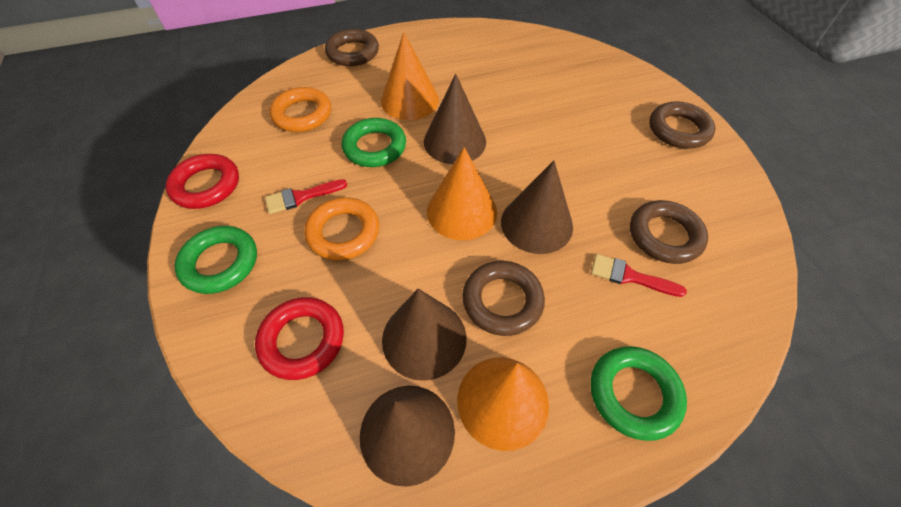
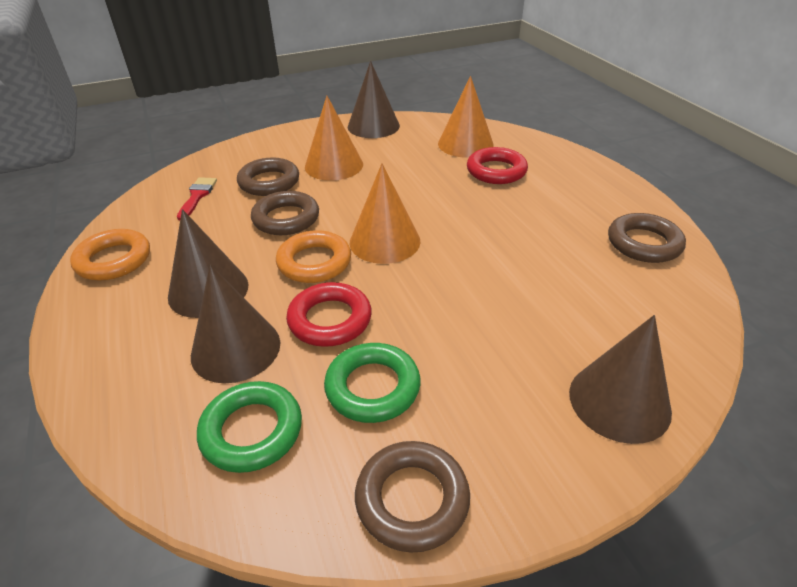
green ring: [174,226,257,294] [342,118,406,167] [591,346,687,441] = 3 -> [197,381,302,473] [324,343,420,423] = 2
red brush: [265,179,347,214] [591,254,687,297] = 2 -> [177,177,217,221] = 1

